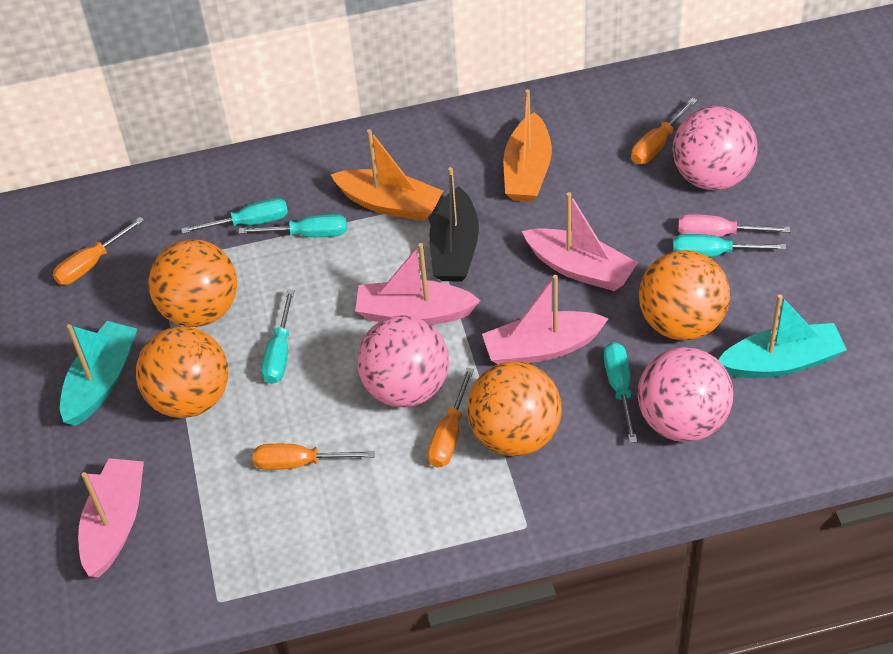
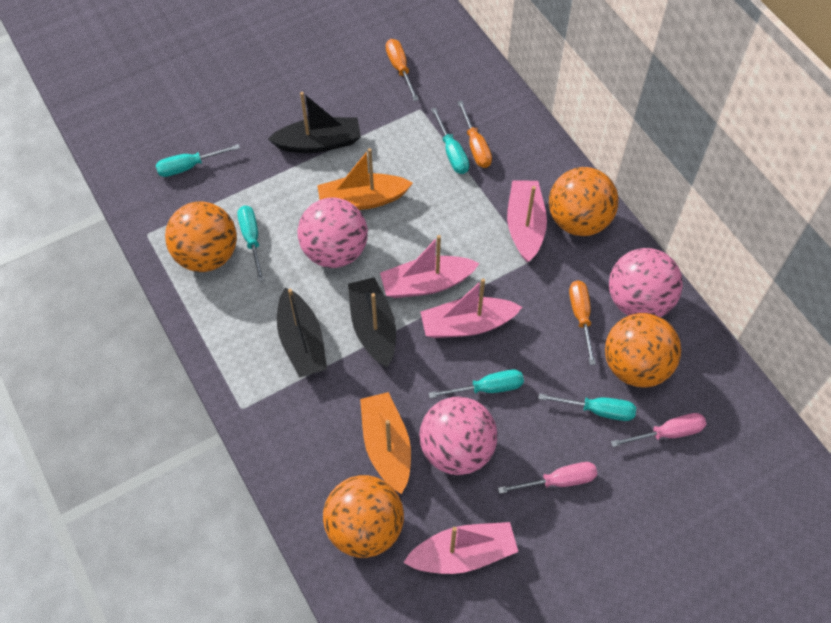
black boat: [429,167,479,282] = 1 -> [268,92,361,153] [277,287,327,378] [348,277,396,367] = 3
orange screwdriver: [53,217,144,285] [253,444,375,470] [428,368,474,468] [631,98,698,164] = 4 -> [386,39,419,101] [457,101,492,168] [569,280,596,365] = 3
pink screwdriver: [678,214,791,237] = 1 -> [498,462,597,494] [611,413,706,447] = 2
turquoise boat: [60,321,137,426] [718,294,847,378] = 2 -> none = 0

